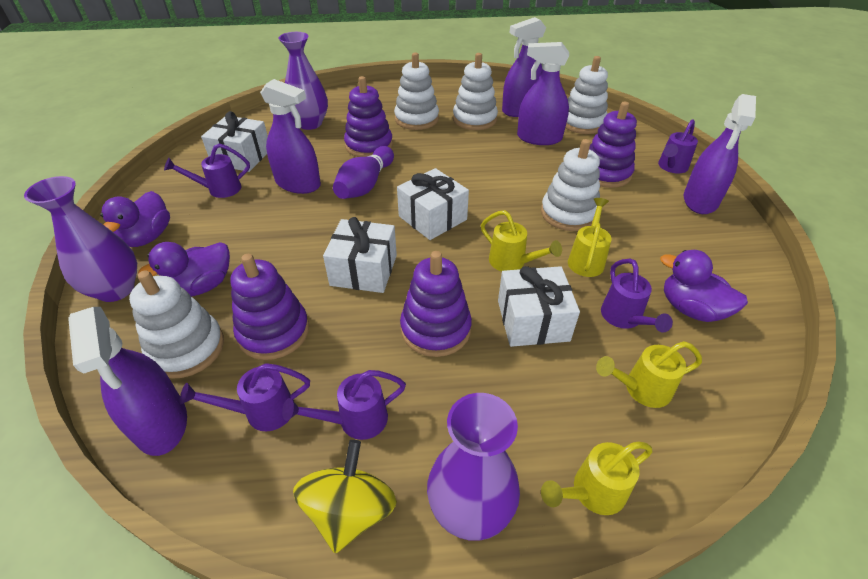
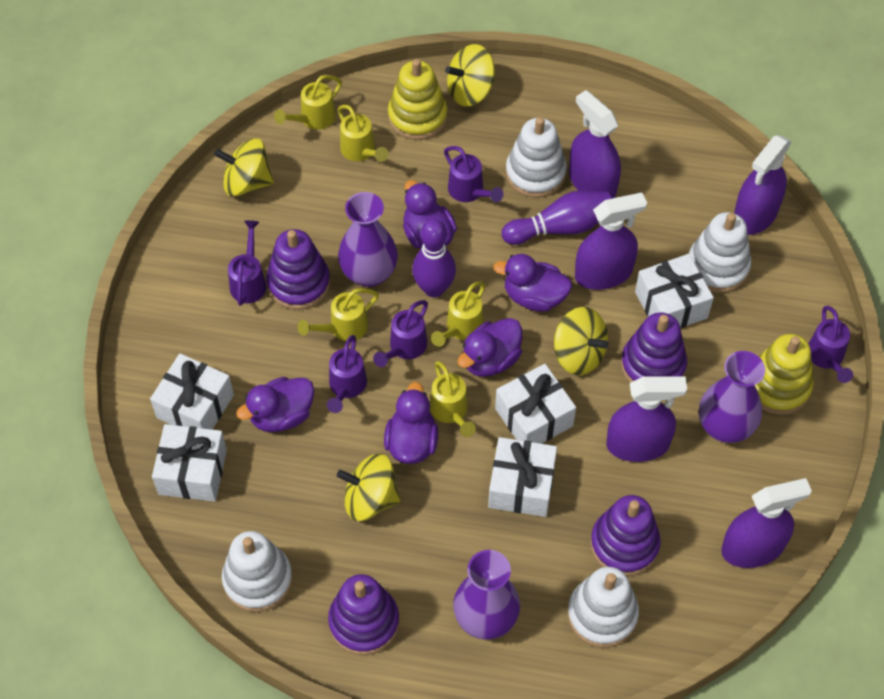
purple bowling pin: [333,146,394,199] = 1 -> [412,219,456,297] [502,190,612,245] = 2
purple duck: [100,191,170,247] [138,242,230,297] [660,250,748,322] = 3 -> [236,377,314,432] [384,382,438,464] [403,180,457,249] [457,318,523,377] [493,254,572,311] = 5
white gift: [201,111,268,172] [323,217,397,293] [397,168,469,240] [498,266,580,347] = 4 -> [150,353,234,430] [152,424,227,502] [488,437,557,517] [495,364,576,444] [635,254,714,328] = 5
white stacking toy: [129,270,224,379] [394,52,439,130] [453,53,498,130] [541,139,600,231] [565,56,608,134] = 5 -> [222,531,293,612] [506,117,567,198] [568,567,639,647] [689,212,751,293] = 4
yellow spinning top: [293,440,397,553] = 1 -> [214,138,274,197] [337,454,400,521] [445,44,495,107] [554,307,609,375] = 4
yellow stacking toy: none = 0 -> [388,59,447,140] [755,334,814,415] = 2
yellow watering can: [481,210,562,271] [541,442,653,515] [568,198,612,277] [596,341,702,408] = 4 -> [274,75,342,130] [298,288,379,341] [337,105,389,162] [430,361,476,437] [431,281,485,347] = 5

